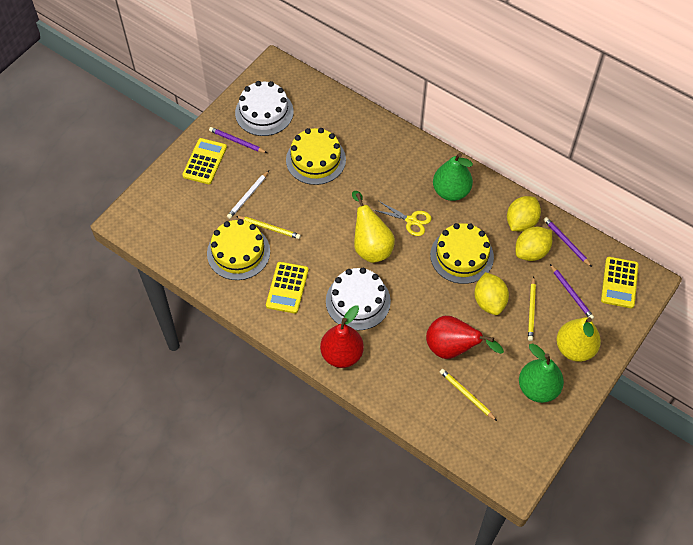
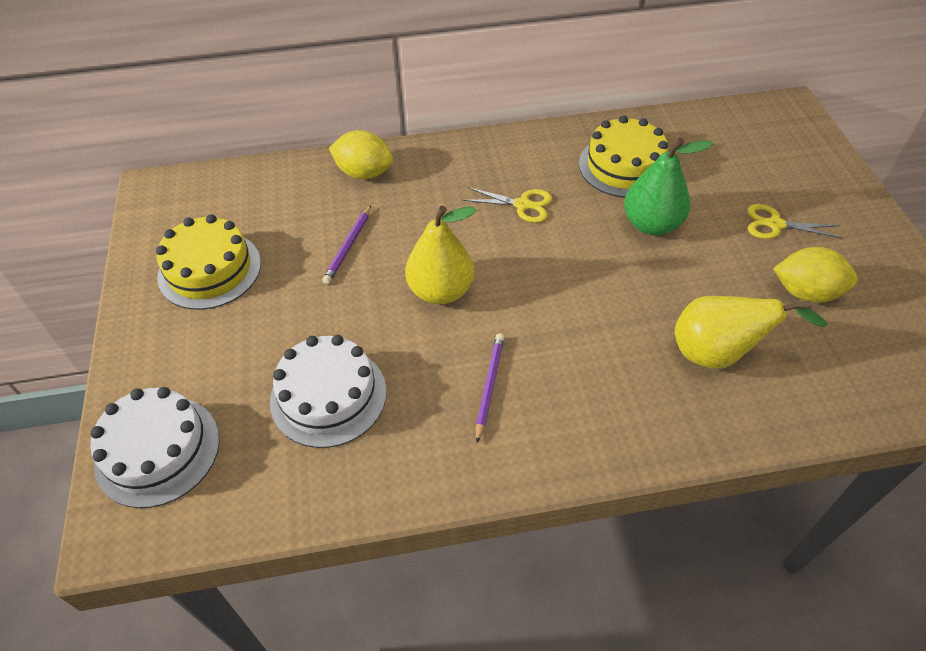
green pear: [433,153,473,201] [519,343,564,403] = 2 -> [624,138,714,236] = 1
purple pencil: [209,127,267,153] [544,217,592,267] [550,264,594,320] = 3 -> [322,205,371,284] [476,334,504,443] = 2
red pear: [320,305,364,368] [426,316,504,359] = 2 -> none = 0
white pencil: [227,170,269,219] = 1 -> none = 0
yellow cake: [207,219,270,280] [286,128,346,185] [430,223,494,284] = 3 -> [156,214,261,310] [579,116,668,198] = 2
yellow calculator: [182,138,227,184] [266,262,309,314] [601,257,639,308] = 3 -> none = 0
yellow lemon: [474,272,509,315] [507,196,541,231] [516,226,552,261] = 3 -> [329,130,393,179] [773,247,858,303] = 2
yellow pencil: [236,216,301,239] [440,369,497,421] [528,277,536,341] = 3 -> none = 0
yellow scissors: [374,201,432,236] = 1 -> [463,187,552,223] [747,204,842,239] = 2

